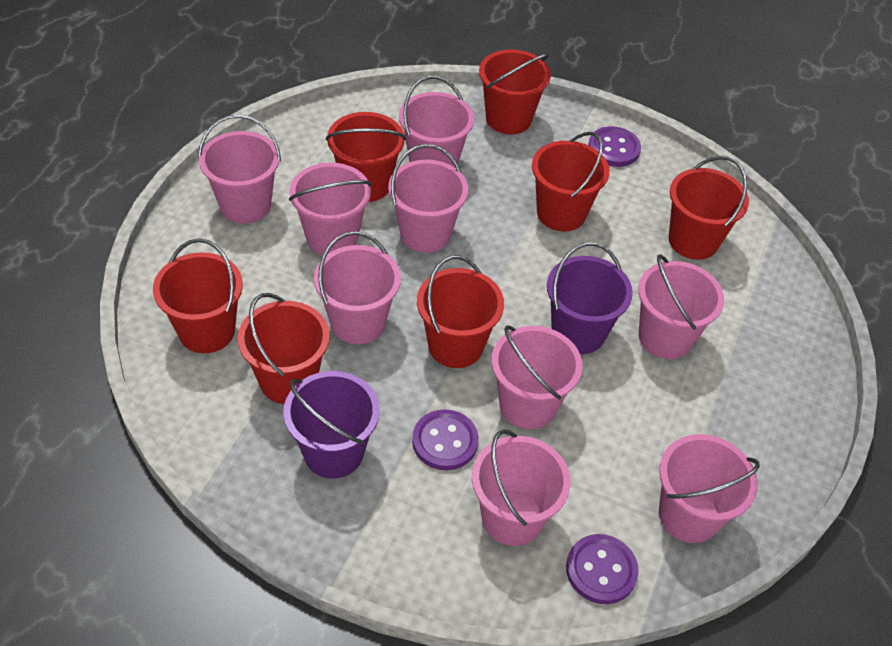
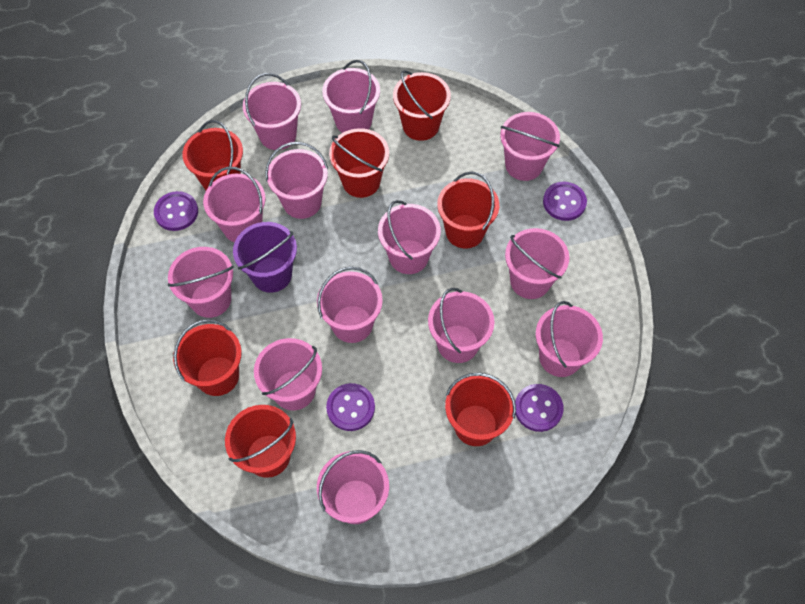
pink bucket: [198,114,281,224] [289,163,372,255] [314,231,401,344] [388,144,468,253] [399,76,474,168] [472,429,571,546] [492,325,582,429] [638,254,724,359] [659,434,760,543] = 9 -> [168,247,234,318] [203,167,266,243] [243,73,301,150] [254,338,322,411] [265,142,328,219] [317,267,383,343] [317,450,389,524] [322,60,380,133] [378,200,441,274] [428,288,495,363] [500,112,560,181] [505,228,569,299] [536,301,603,377] = 13
purple bucket: [283,371,380,479] [547,242,633,354] = 2 -> [233,222,297,293] = 1
purple button: [412,409,479,470] [566,534,639,604] [589,126,641,167] = 3 -> [154,191,198,231] [326,383,375,431] [515,384,564,432] [543,182,587,221] = 4

